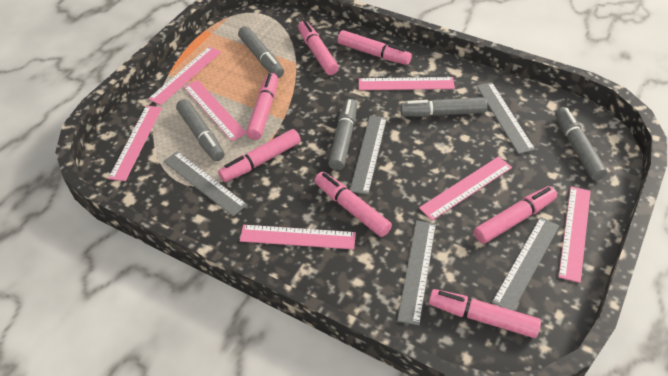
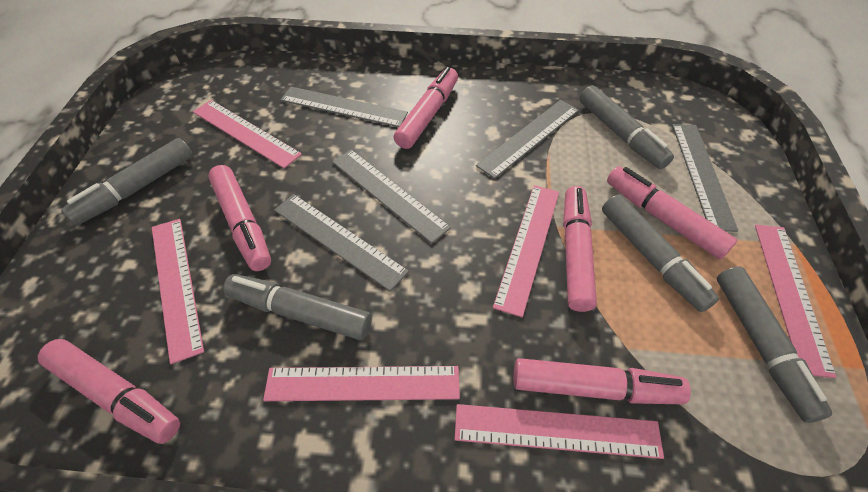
pink marker: [218,129,301,182] [246,73,278,140] [298,20,339,75] [315,172,392,237] [338,30,412,65] [429,289,541,338] [474,186,557,244] = 7 -> [38,339,180,444] [208,165,271,271] [394,67,458,149] [513,358,691,404] [563,186,597,312] [607,166,737,260] = 6
pink ruler: [108,105,162,181] [148,46,221,105] [184,80,246,141] [239,225,356,249] [359,77,455,90] [419,156,512,220] [558,186,591,283] = 7 -> [152,219,204,364] [193,100,302,169] [263,366,460,401] [454,404,664,459] [493,185,559,317] [755,225,837,378] = 6

